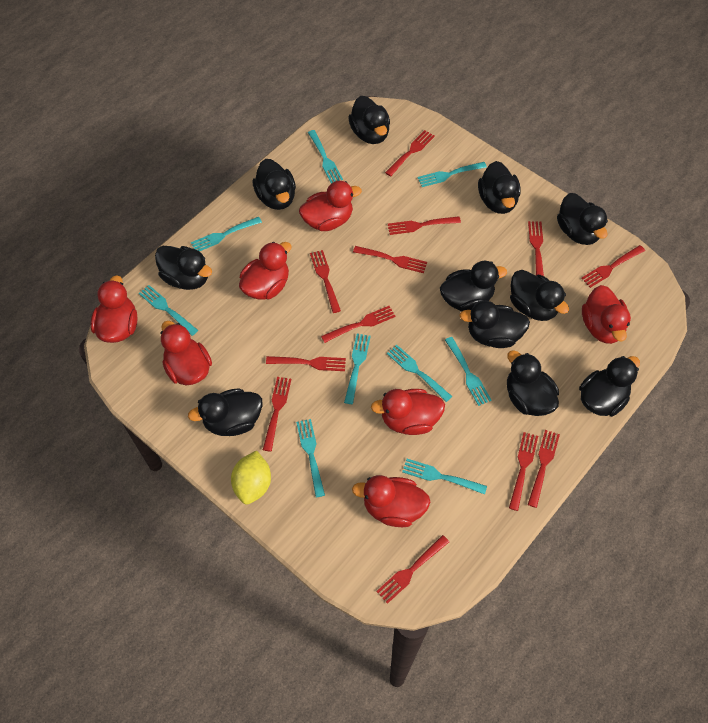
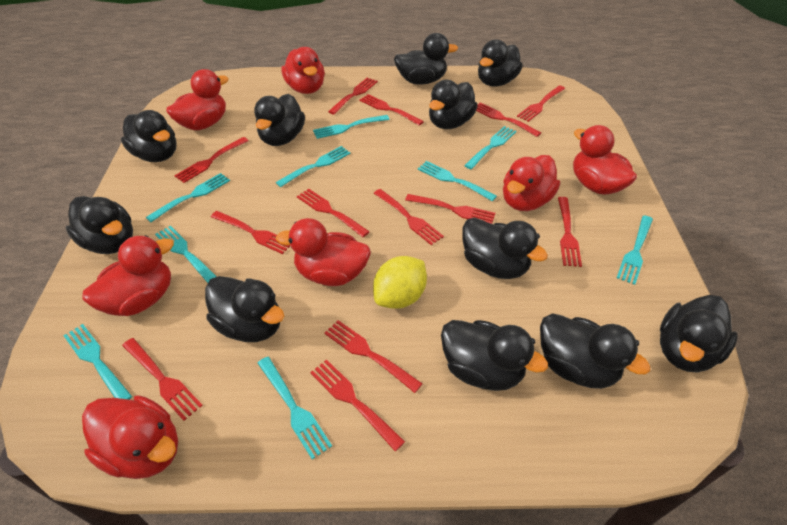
red fork: [263,377,292,452] [266,356,346,371] [310,250,341,313] [321,306,396,343] [353,246,427,273] [376,535,449,604] [385,130,435,176] [388,216,461,235] [509,432,538,511] [528,221,544,276] [528,430,560,508] [581,245,645,288] = 12 -> [122,338,203,421] [174,137,249,183] [211,211,290,254] [297,188,370,237] [310,359,405,451] [325,320,423,393] [328,78,378,114] [359,94,424,125] [374,189,444,245] [405,194,496,224] [476,102,541,137] [517,85,565,122] [558,197,582,267] = 13

